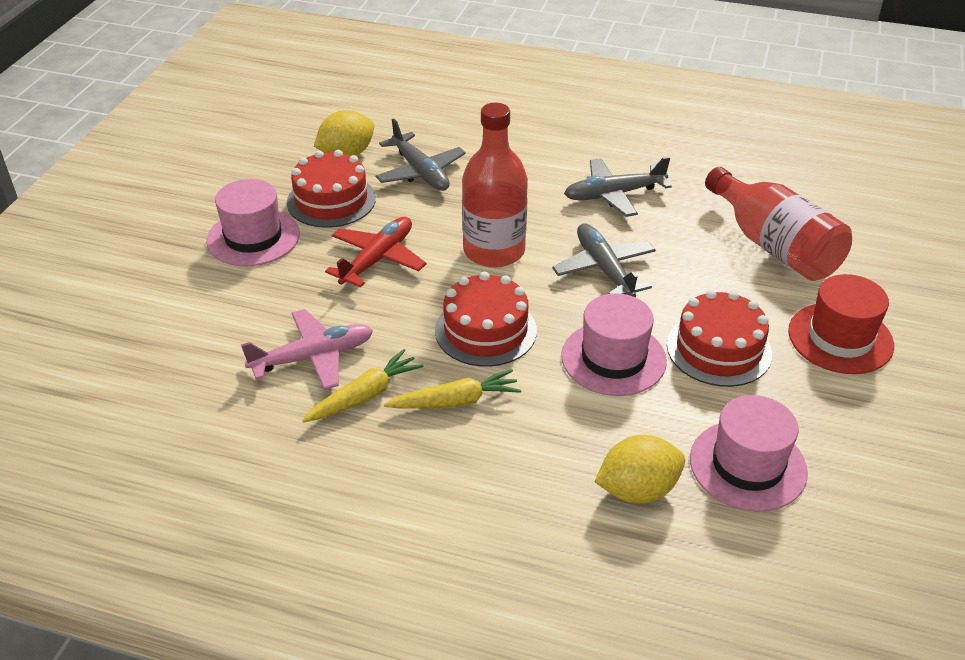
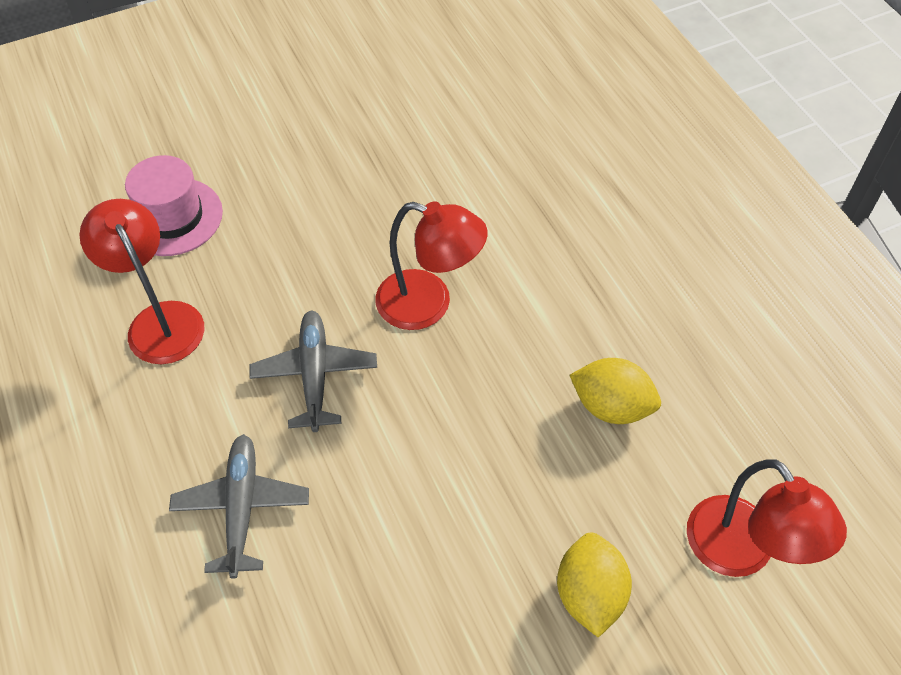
grey plane: [376,118,466,191] [552,223,656,297] [564,157,672,217] = 3 -> [169,434,309,579] [249,310,377,432] = 2
pink hat: [206,179,300,266] [561,294,667,396] [690,395,808,512] = 3 -> [125,155,223,256] = 1
pink plane: [241,309,373,390] = 1 -> none = 0
red bottle: [462,103,528,268] [705,167,852,281] = 2 -> none = 0
red cake: [287,150,376,228] [435,272,537,367] [667,290,772,387] = 3 -> none = 0
red hat: [788,274,894,374] = 1 -> none = 0
red lamp: none = 0 -> [79,199,204,364] [375,201,488,330] [687,459,847,577] = 3
red plane: [325,217,426,287] = 1 -> none = 0
yellow carrot: [302,349,423,423] [384,369,521,409] = 2 -> none = 0

